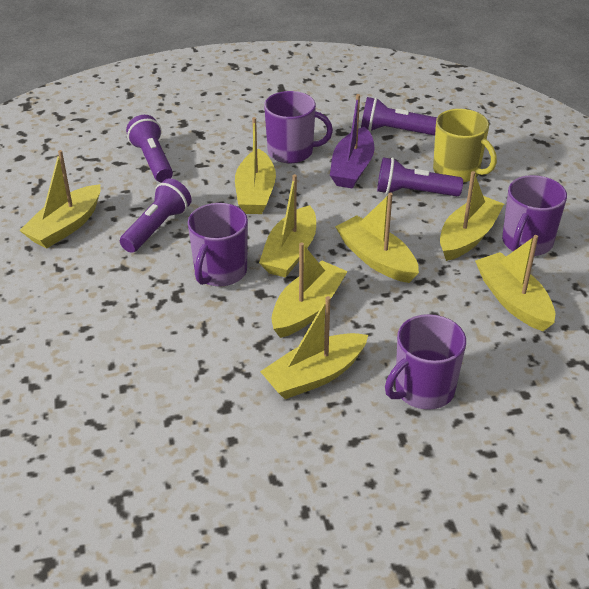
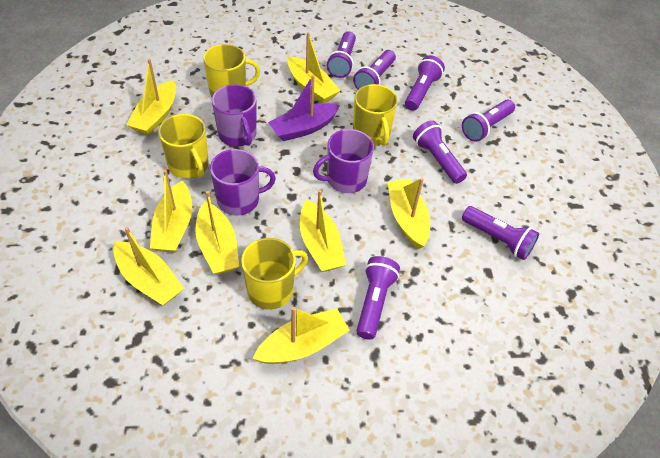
purple flashlight: [120,178,192,253] [126,115,173,183] [361,97,437,136] [377,157,463,196] = 4 -> [327,31,356,78] [353,50,396,90] [356,256,400,340] [405,55,445,111] [413,120,467,184] [462,100,515,142] [462,206,539,260] = 7
purple mug: [188,203,248,287] [264,91,333,163] [385,314,466,410] [502,175,567,256] = 4 -> [210,149,276,216] [212,84,257,147] [313,129,374,193] = 3
yellow mug: [433,109,497,183] = 1 -> [158,114,209,178] [203,44,260,97] [241,238,308,310] [353,84,398,146] = 4

